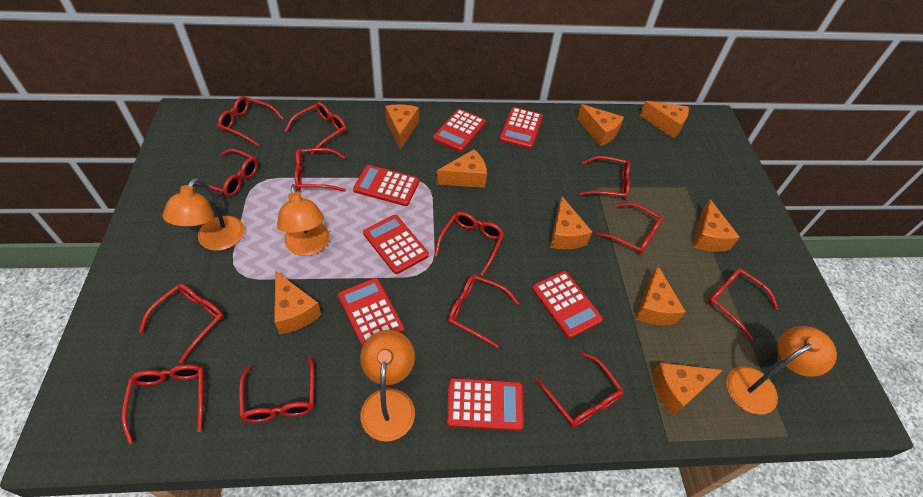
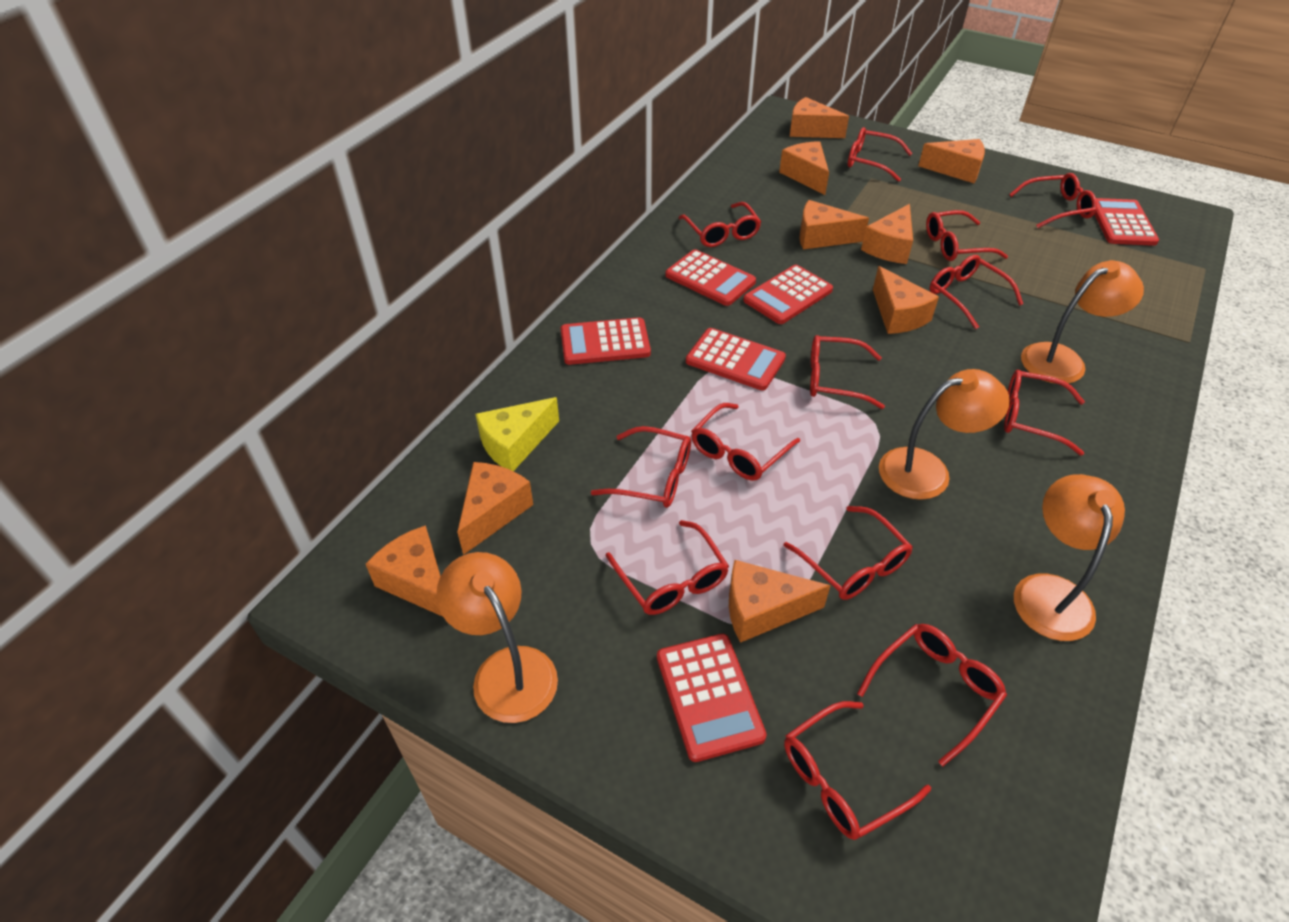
red calculator: [338,278,404,347] [353,165,419,206] [363,215,429,274] [433,109,486,152] [446,378,524,431] [499,107,543,149] [532,271,603,338] = 7 -> [561,317,651,365] [657,634,767,762] [666,249,756,306] [686,328,786,390] [743,265,833,324] [1094,198,1159,246] = 6
yellow cheese: none = 0 -> [475,397,559,471] = 1

